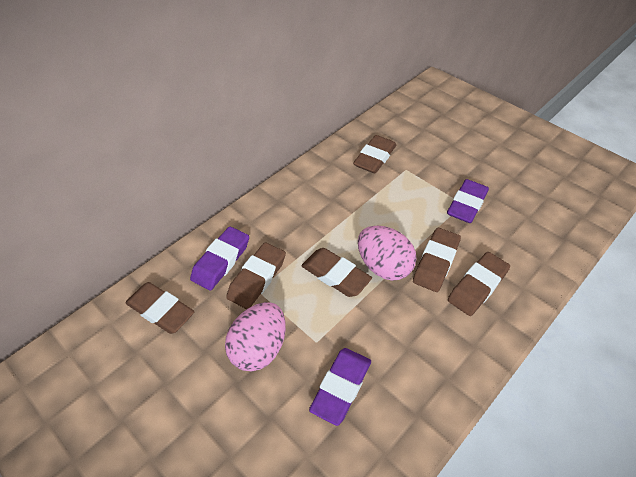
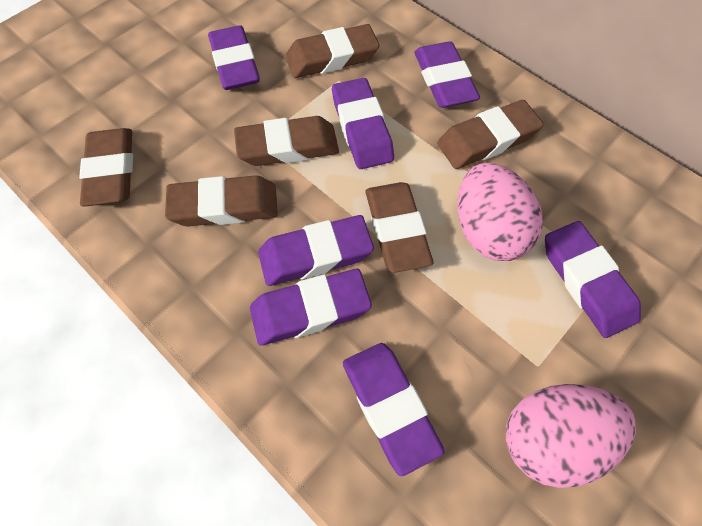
purple eraser: [190,226,249,290] [309,348,371,426] [447,179,489,223] = 3 -> [208,25,260,90] [250,269,372,346] [258,215,374,286] [332,78,394,169] [343,343,445,476] [414,41,480,108] [545,221,641,338] = 7

